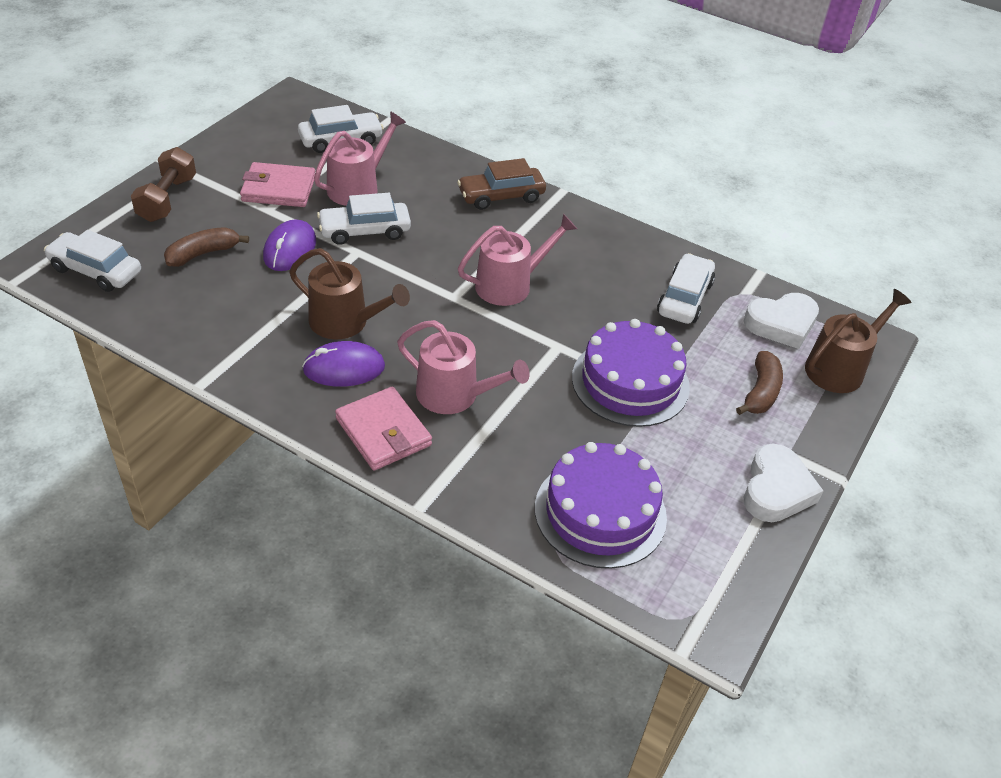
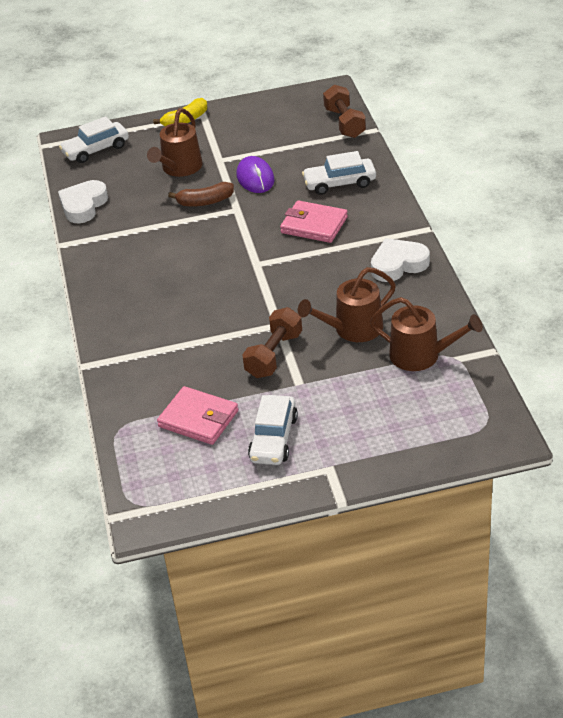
brown banana: [164,227,249,267] [736,351,783,415] = 2 -> [168,182,234,207] = 1
brown car: [457,158,546,210] = 1 -> none = 0
brown dumbbell: [131,147,196,222] = 1 -> [242,307,302,378] [323,84,366,138] = 2
brown watering can: [289,248,410,339] [805,289,911,393] = 2 -> [147,108,203,177] [298,267,396,342] [370,297,483,371] = 3
pink watering can: [314,111,406,206] [397,320,530,414] [458,214,577,306] = 3 -> none = 0
purple cake: [535,442,667,569] [572,319,690,427] = 2 -> none = 0
purple mouse: [263,219,316,271] [302,341,385,387] = 2 -> [236,156,275,193] = 1
white car: [44,230,141,292] [298,105,384,153] [317,193,411,245] [657,253,715,324] = 4 -> [59,116,129,163] [248,395,298,465] [302,151,376,195] = 3
yellow banana: none = 0 -> [153,98,207,126] = 1

